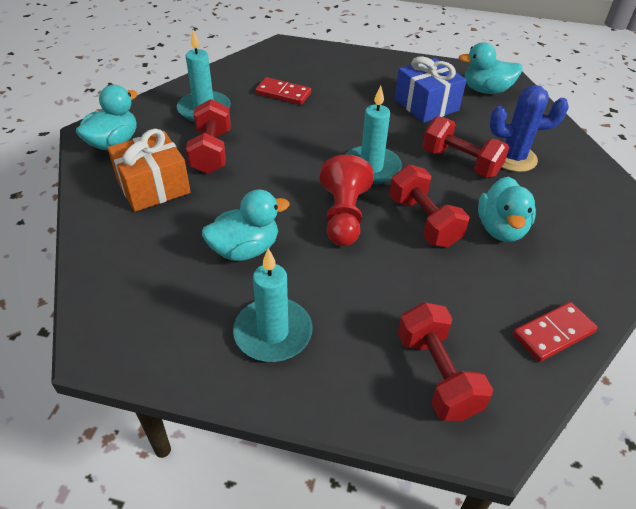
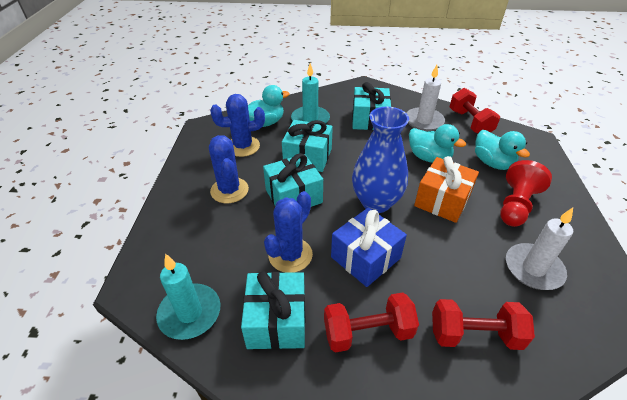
blue cactus: [489,85,569,172] = 1 -> [209,135,249,203] [210,94,265,157] [264,191,313,273] = 3
blue vase: none = 0 -> [352,107,409,213] = 1
red domino: [255,77,311,105] [513,302,598,362] = 2 -> none = 0
red dumbbell: [186,99,231,174] [389,165,469,247] [398,302,493,421] [422,116,509,178] = 4 -> [324,293,419,353] [432,299,535,350] [449,88,500,134] = 3
turquoise candle: [177,30,231,122] [233,248,312,362] [345,85,402,184] = 3 -> [156,253,220,340] [291,63,330,124] = 2
turquoise duck: [76,85,138,150] [202,189,290,261] [458,42,523,94] [478,177,536,242] = 4 -> [248,85,289,127] [409,124,466,163] [475,130,530,170] = 3
turquoise gift: none = 0 -> [241,271,305,349] [263,153,323,207] [282,120,333,172] [352,82,391,130] = 4
white candle: none = 0 -> [407,65,445,131] [506,208,573,290] = 2

